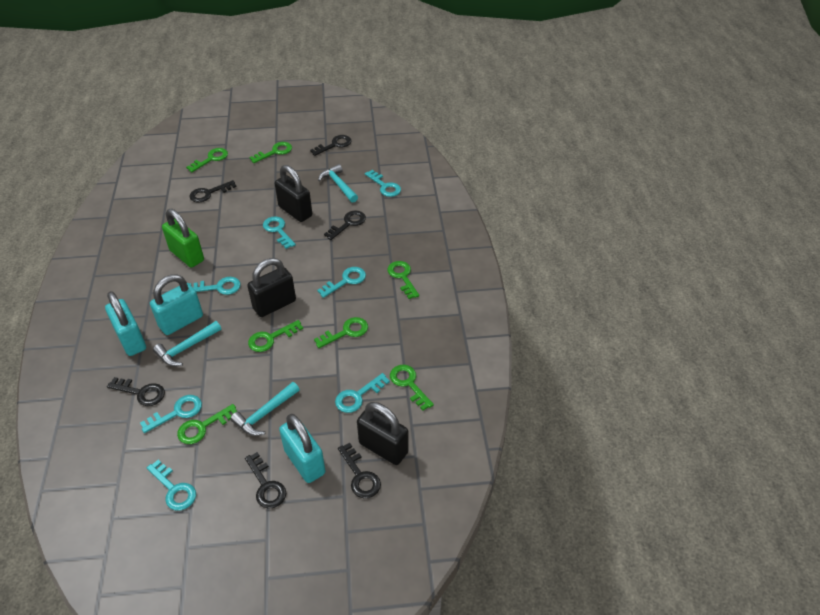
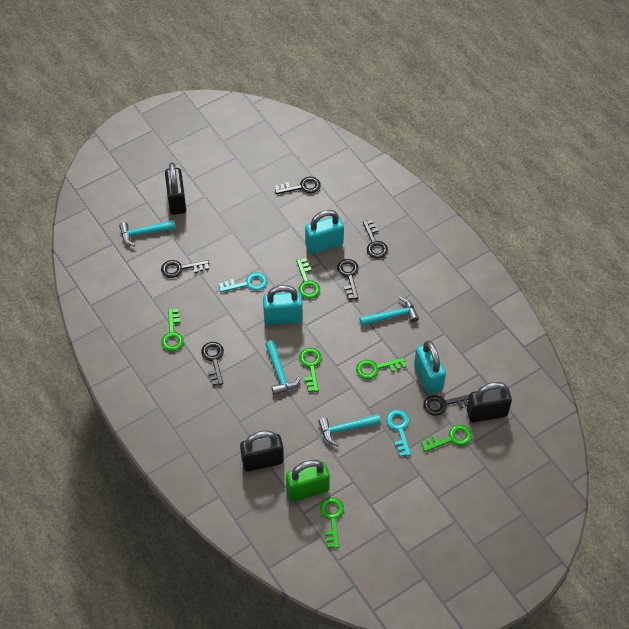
green key: [177,404,238,444] [186,148,228,172] [248,320,303,352] [250,142,292,163] [314,317,368,348] [387,261,419,299] [390,365,434,411] = 7 -> [161,308,184,351] [296,258,320,299] [299,348,322,392] [320,497,344,548] [356,357,406,379] [421,425,472,452] = 6
turquoise hammer: [153,321,221,367] [230,382,300,436] [318,164,358,203] = 3 -> [119,220,176,246] [265,340,301,395] [318,414,381,446] [359,297,419,326] = 4
turquoise key: [140,395,202,433] [147,460,196,510] [190,277,241,295] [263,216,296,249] [317,267,366,298] [335,373,390,413] [365,170,401,197] = 7 -> [219,272,267,292] [386,410,411,456] = 2

